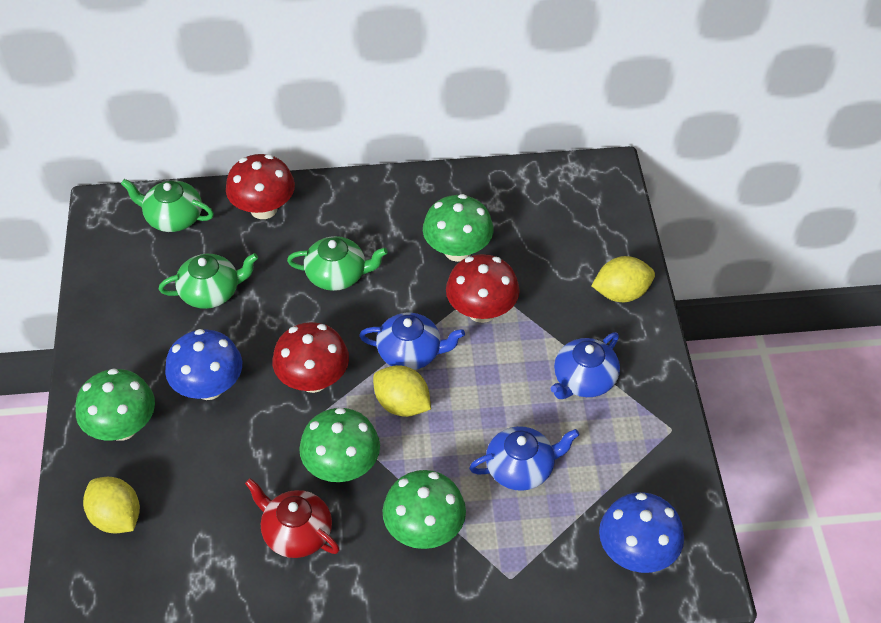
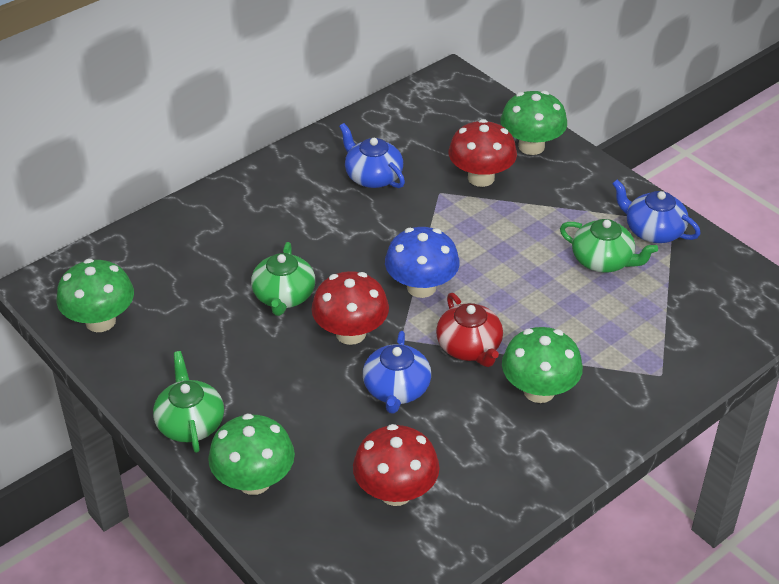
blue mushroom: [165,329,242,400] [599,492,684,573] = 2 -> [385,227,460,298] = 1
yellow lemon: [83,477,140,534] [373,365,431,417] [591,256,655,302] = 3 -> none = 0

